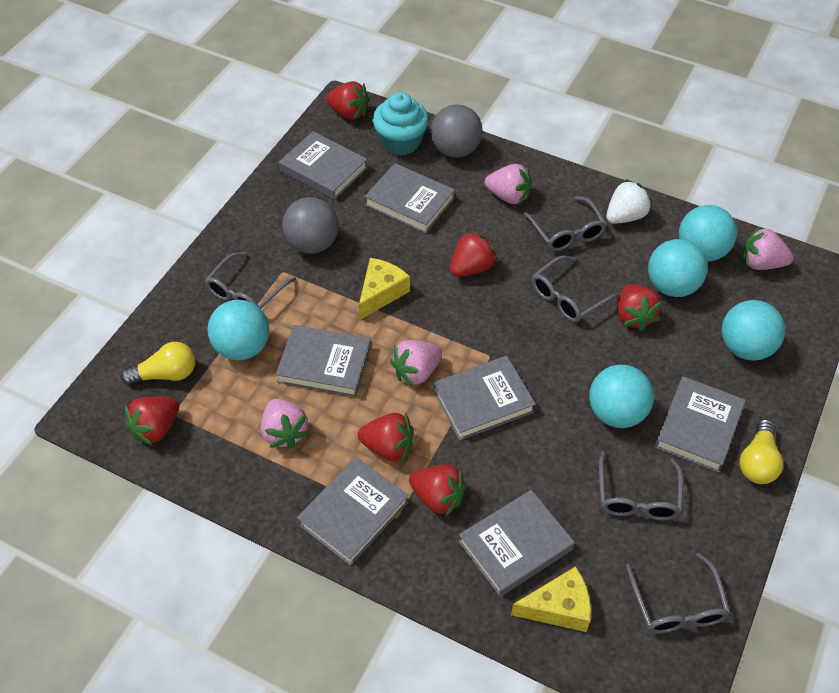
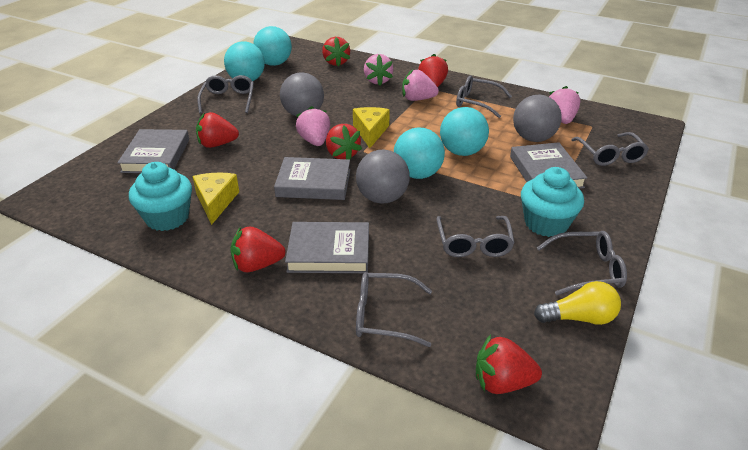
grey ball: [282,197,339,254] [430,105,483,158] = 2 -> [280,72,324,116] [356,150,410,204] [513,94,562,142] = 3
grey book: [276,325,371,397] [279,131,368,200] [297,457,408,566] [365,163,455,233] [433,356,536,440] [458,490,575,597] [655,376,746,473] = 7 -> [117,129,189,173] [274,157,350,200] [285,222,369,273] [510,142,587,189] = 4
grey glasses: [205,252,296,309] [523,196,607,251] [532,255,620,322] [599,451,683,521] [626,553,730,634] = 5 -> [197,75,254,114] [356,272,432,347] [436,216,515,257] [456,75,512,118] [537,231,627,295] [571,132,649,166] = 6
turquoise ball: [207,300,269,360] [589,365,654,428] [648,239,708,297] [679,205,737,262] [722,300,785,361] = 5 -> [224,41,265,81] [253,26,292,66] [394,128,445,179] [440,107,489,156] = 4
turquoise cupcake: [373,92,429,156] = 1 -> [129,162,192,231] [521,167,584,237] = 2
white strawberry: [606,179,652,224] = 1 -> none = 0
yellow light bulb: [121,342,195,385] [739,419,783,484] = 2 -> [534,281,621,325] = 1

